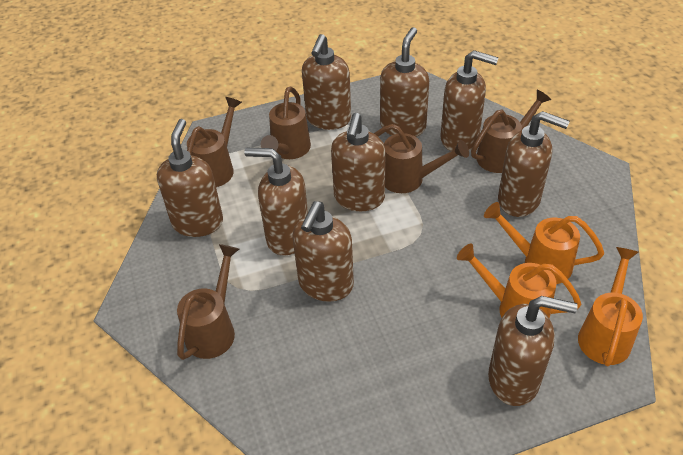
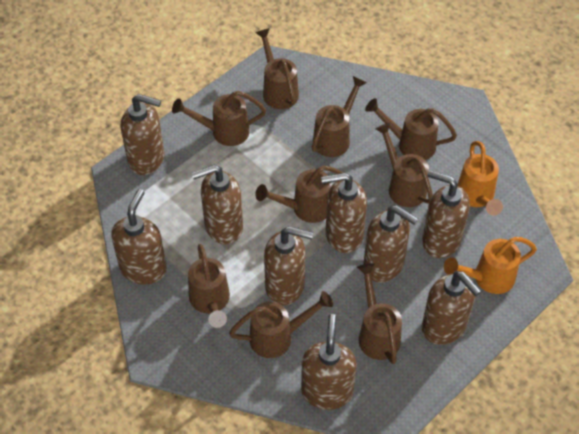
brown watering can: [177,244,239,360] [187,97,242,187] [261,87,311,159] [374,124,469,193] [471,89,551,173] = 5 -> [172,91,266,146] [188,244,230,328] [229,291,333,358] [255,28,299,109] [255,165,343,223] [312,76,367,157] [357,263,402,364] [365,98,457,160] [375,123,433,207] = 9
orange watering can: [457,244,581,319] [484,202,604,284] [578,247,643,366] = 3 -> [444,237,537,294] [458,141,503,216] = 2

